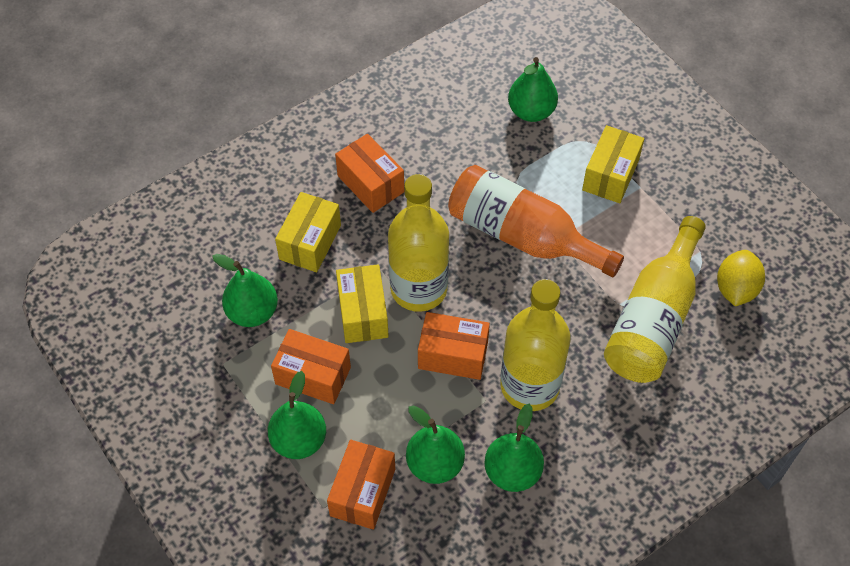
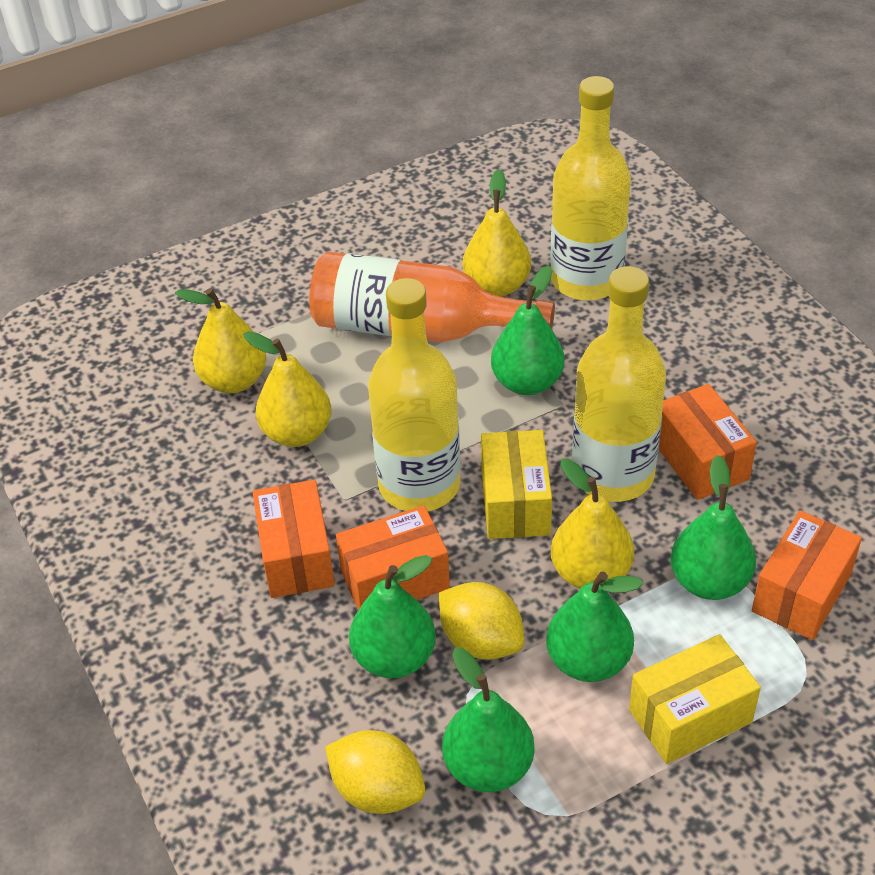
yellow box: [275,192,341,272] [336,264,389,343] [582,125,644,203] = 3 -> [481,430,552,539] [629,634,761,764] = 2
yellow lemon: [717,250,765,306] = 1 -> [325,730,425,814] [439,582,524,660] = 2
yellow pear: none = 0 -> [175,288,266,393] [243,331,332,447] [463,169,531,296] [551,458,634,589] = 4

